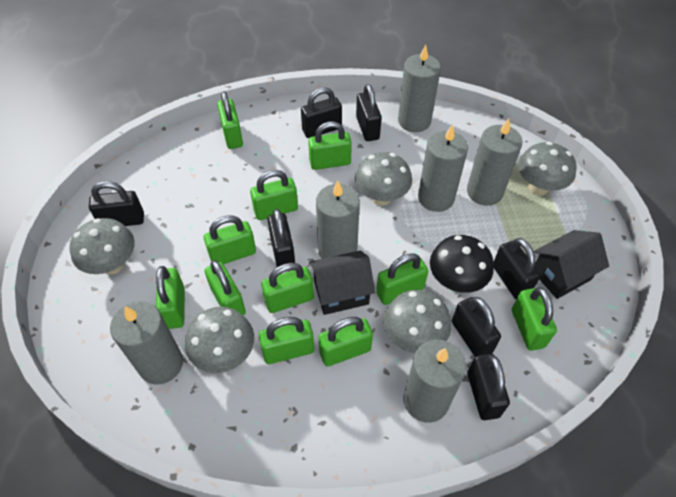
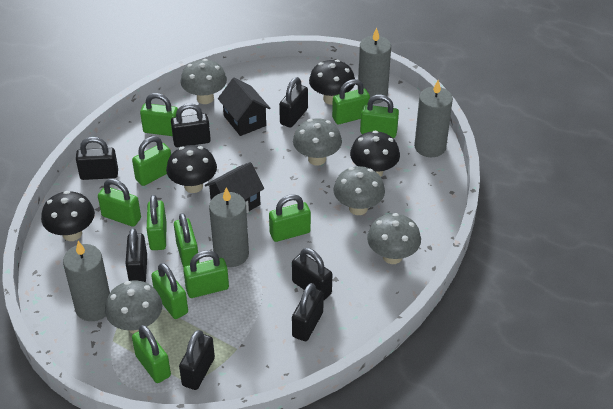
black mushroom: [430,235,494,293] = 1 -> [41,191,95,241] [166,145,217,193] [309,60,355,105] [350,131,400,177] = 4
grey candle: [110,301,183,384] [316,181,360,259] [398,45,441,132] [404,340,466,423] [418,124,468,212] [467,118,522,206] = 6 -> [63,241,110,321] [209,188,249,267] [358,28,391,104] [414,80,453,157] = 4

